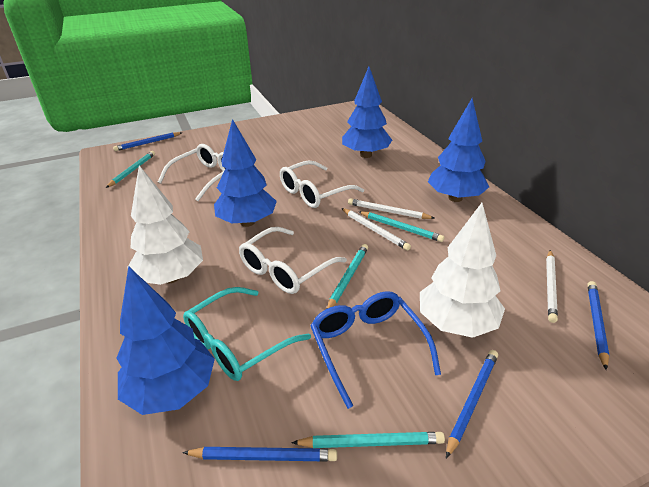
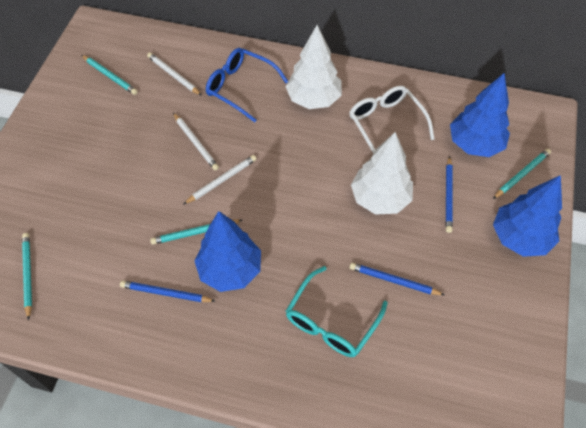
blue pencil: [113,132,183,151] [182,447,337,462] [446,350,498,458] [588,281,609,370] = 4 -> [120,280,215,302] [349,263,444,295] [446,156,453,233] = 3
blue tree: [116,266,215,415] [214,119,277,227] [342,67,392,158] [428,99,489,202] = 4 -> [194,211,261,292] [450,73,510,157] [493,175,562,257] = 3
white glasses: [158,144,225,201] [239,227,347,294] [280,161,364,208] = 3 -> [349,86,435,154] = 1

